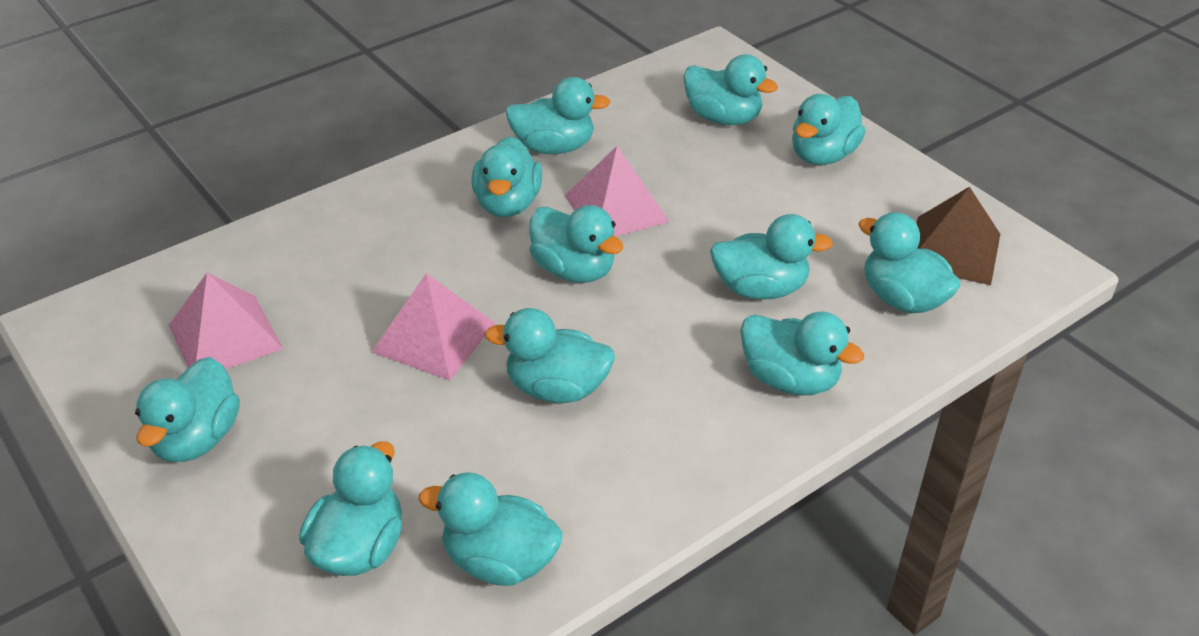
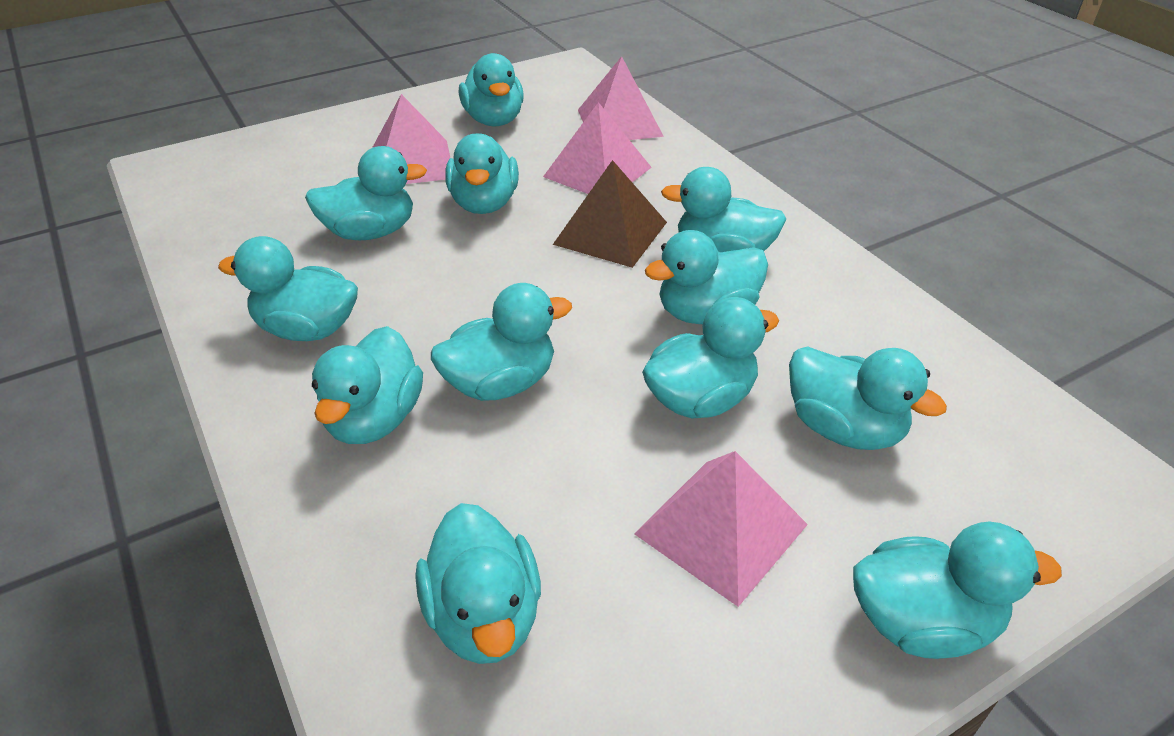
pink pyramid: [169,273,283,369] [372,273,495,381] [565,146,669,236] = 3 -> [372,94,450,184] [543,102,652,194] [578,56,664,140] [634,451,808,607] = 4

